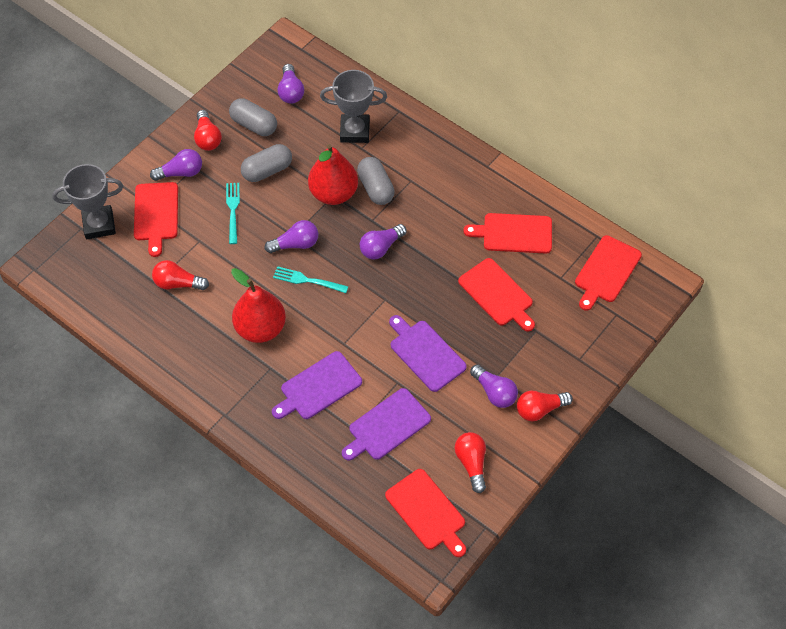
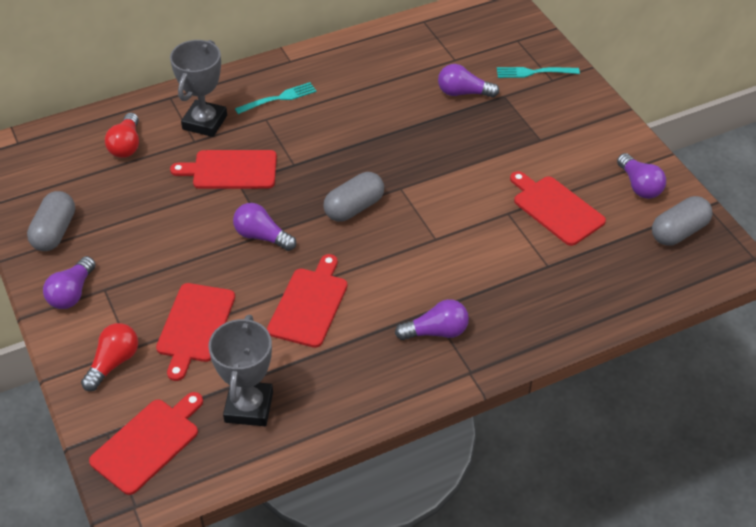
purple cutting board: [272,351,362,419] [342,388,431,461] [389,315,467,392] = 3 -> none = 0
red light bulb: [152,260,209,290] [194,110,222,151] [455,432,486,493] [517,391,573,421] = 4 -> [81,323,138,391] [105,113,139,158] = 2
red pear: [231,268,286,343] [308,144,358,205] = 2 -> none = 0

